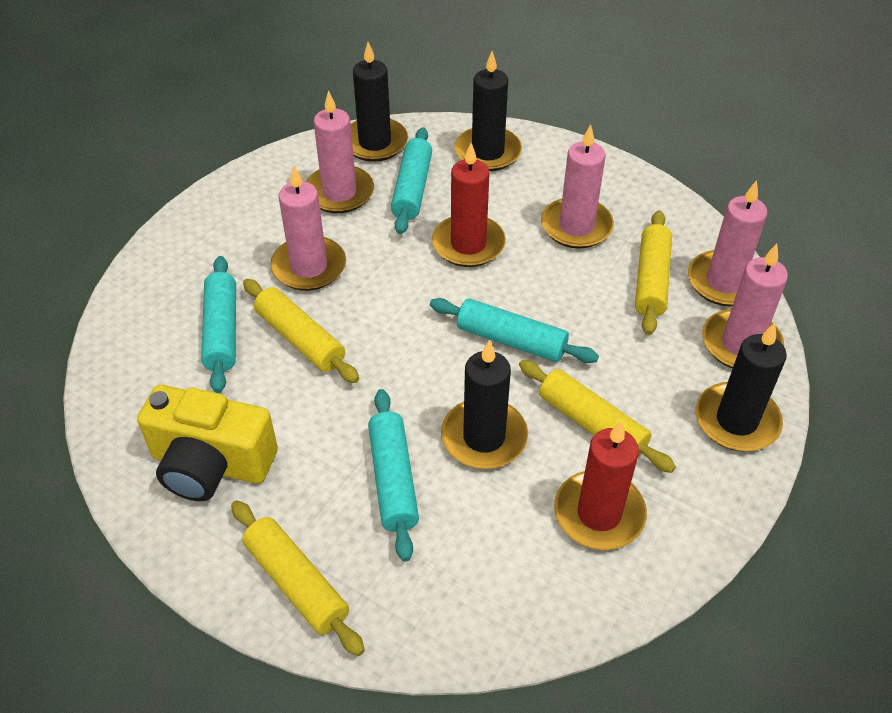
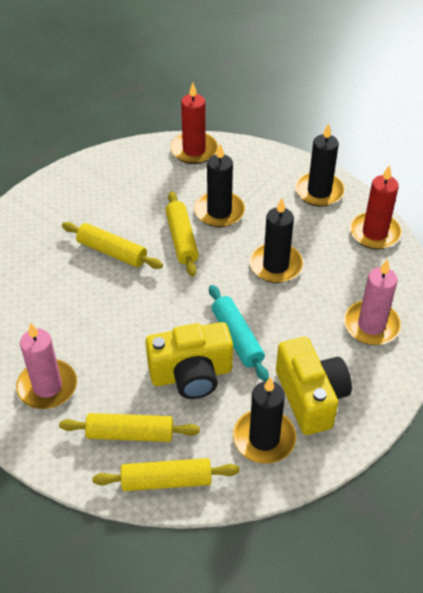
pink candle: [270,165,346,291] [306,90,374,213] [541,124,614,249] [688,180,767,306] [702,243,788,369] = 5 -> [16,323,77,409] [344,259,401,345] = 2
turquoise rolling pin: [201,256,236,393] [368,389,419,562] [391,127,432,234] [430,298,599,363] = 4 -> [209,285,269,381] = 1
yellow camera: [137,385,278,501] = 1 -> [146,322,233,399] [276,337,352,435] = 2

